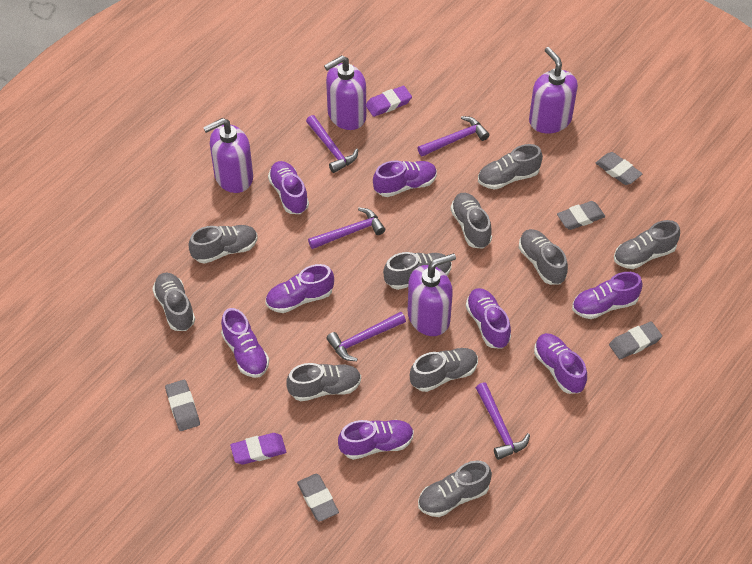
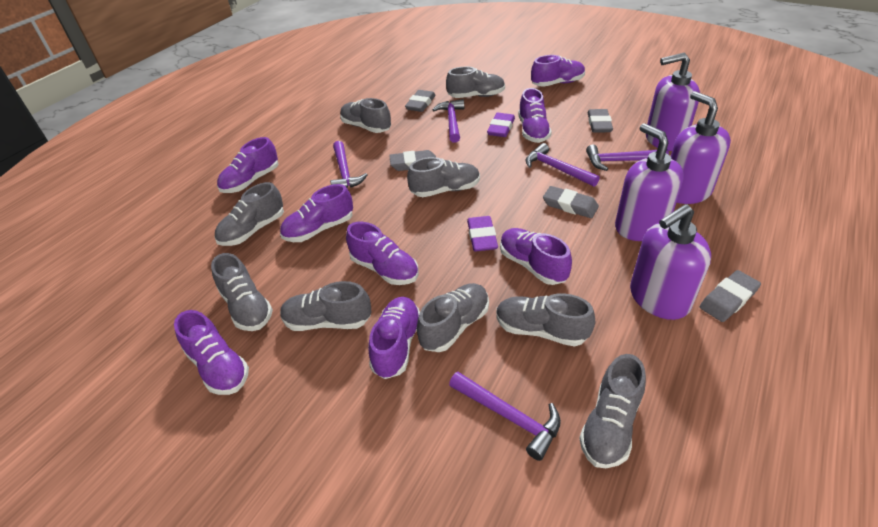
grey shoe: [152,273,195,331] [189,225,258,264] [286,363,361,401] [383,252,452,290] [410,348,478,392] [418,460,492,517] [451,193,492,249] [478,144,543,190] [519,229,568,285] [614,220,680,269] = 10 -> [211,253,273,331] [215,182,284,246] [280,281,372,331] [340,98,391,133] [407,157,480,197] [417,283,489,352] [446,67,505,98] [496,293,595,347] [579,354,646,468] = 9

